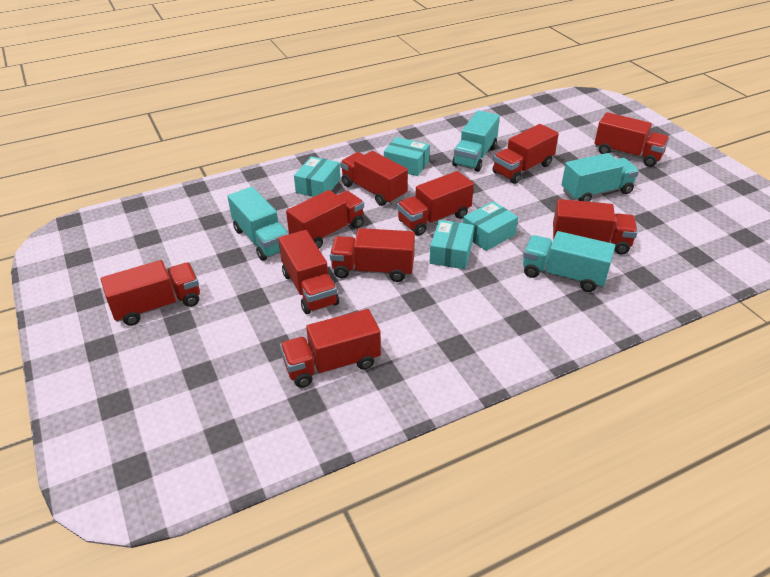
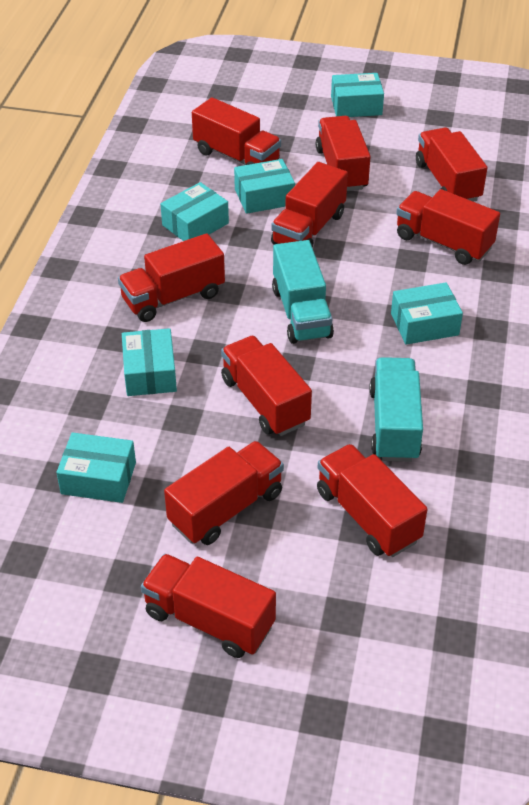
turquoise box: [294,156,340,197] [384,137,430,176] [429,220,474,269] [463,201,518,251] = 4 -> [56,432,136,503] [122,328,177,396] [161,182,229,241] [234,159,295,214] [331,73,384,117] [391,282,463,345] = 6
turquoise truck: [227,187,289,261] [452,110,500,172] [523,231,615,292] [562,153,639,202] = 4 -> [272,240,334,344] [369,357,423,462] = 2

